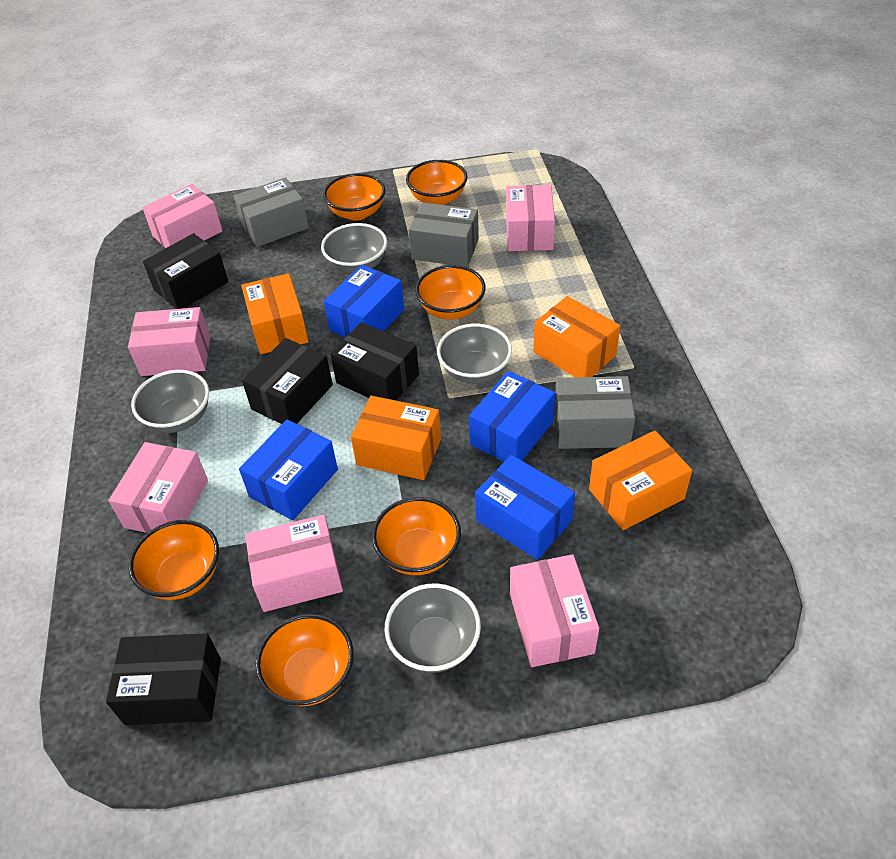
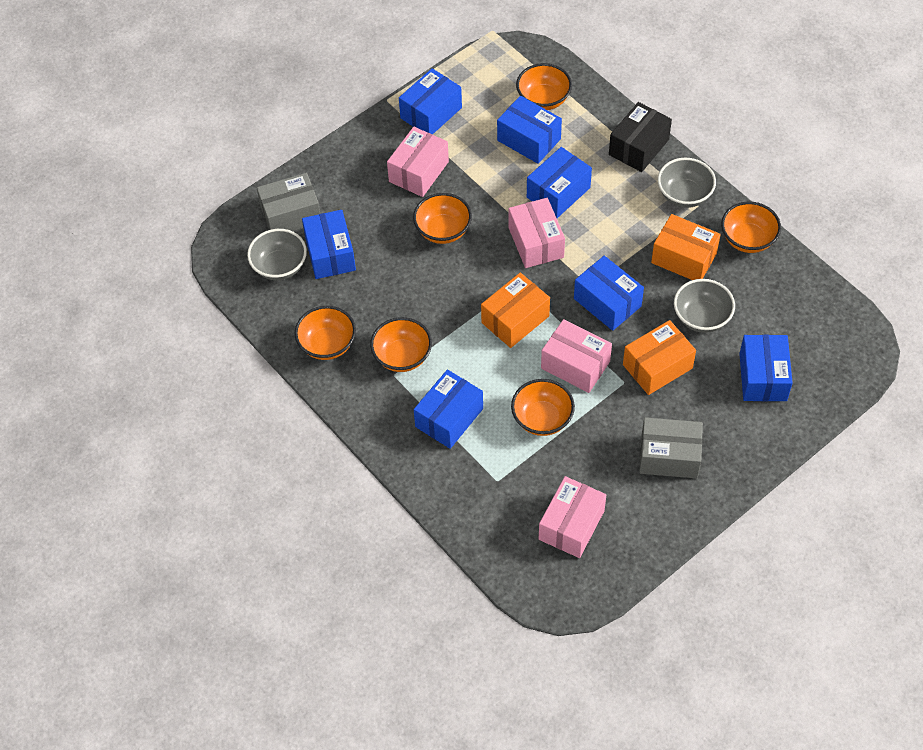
black box: [106,633,221,725] [143,233,229,309] [242,338,333,424] [330,322,419,401] = 4 -> [609,102,672,172] = 1
blue box: [239,419,338,520] [324,265,404,337] [469,371,555,462] [475,455,575,560] = 4 -> [302,210,356,279] [399,68,462,134] [414,369,483,449] [497,96,562,164] [527,147,592,218] [574,256,644,331] [739,335,793,401] = 7
grey bowl: [131,370,209,433] [321,223,387,273] [385,583,481,673] [437,324,512,384] = 4 -> [247,229,307,280] [658,158,716,208] [674,279,735,333] = 3
grey box: [234,177,309,247] [408,202,479,267] [554,376,635,449] = 3 -> [257,173,320,231] [639,417,703,479] = 2
orange box: [241,273,309,354] [351,396,441,480] [533,296,620,377] [589,431,692,530] = 4 -> [481,273,550,348] [623,320,696,395] [651,214,721,280] = 3
pink box: [108,442,208,533] [128,307,210,376] [142,184,222,248] [245,515,343,612] [506,185,555,251] [510,554,599,667] = 6 -> [387,127,449,197] [509,198,565,268] [539,476,606,558] [541,319,612,393] = 4

